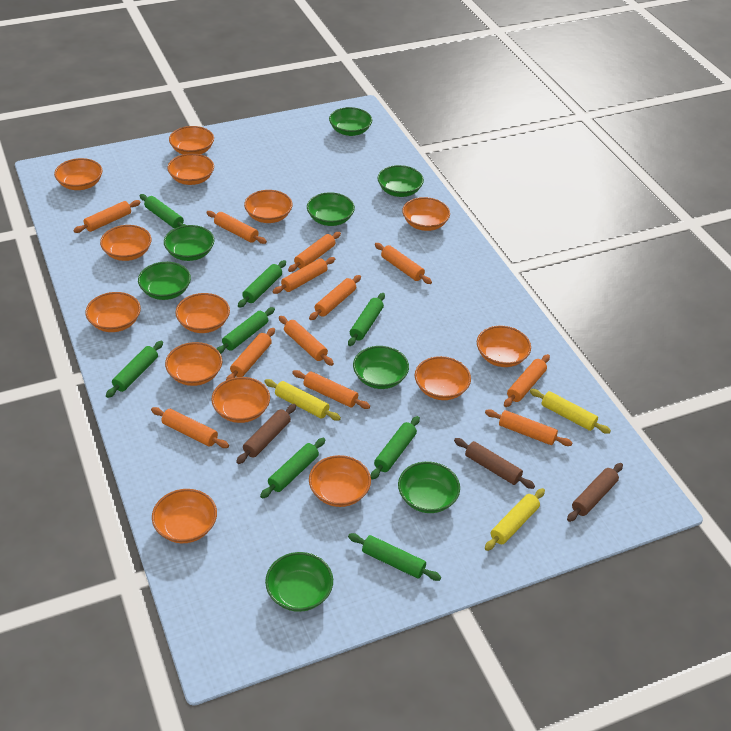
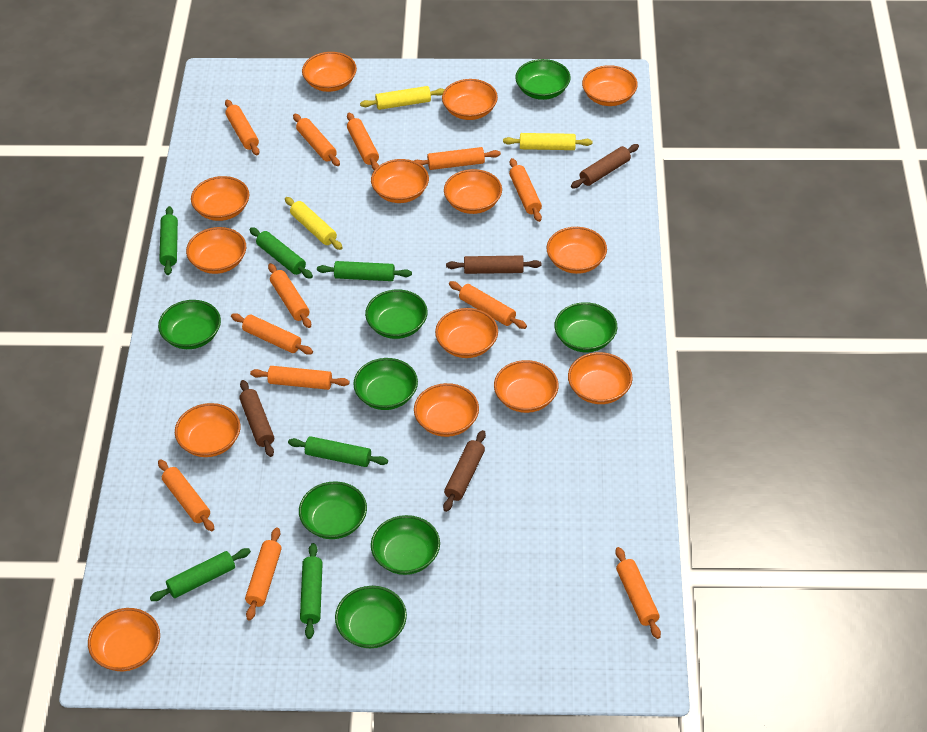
brown rolling pin: [236,404,296,464] [454,438,535,489] [567,463,623,522] = 3 -> [239,380,274,457] [443,430,486,512] [446,256,542,274] [571,144,639,188] = 4
green rolling pin: [106,341,163,398] [140,194,185,229] [216,307,275,354] [238,260,286,308] [260,438,325,499] [348,293,385,346] [348,533,441,581] [371,416,420,480] = 8 -> [150,548,251,601] [159,206,178,275] [250,227,313,279] [288,436,388,467] [300,543,323,639] [317,261,412,281] = 6

